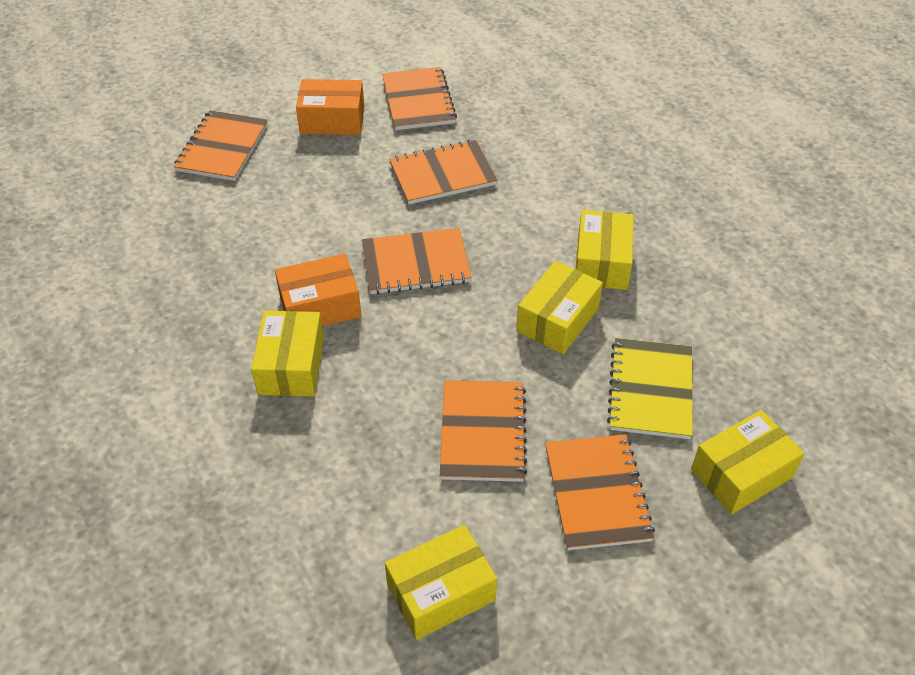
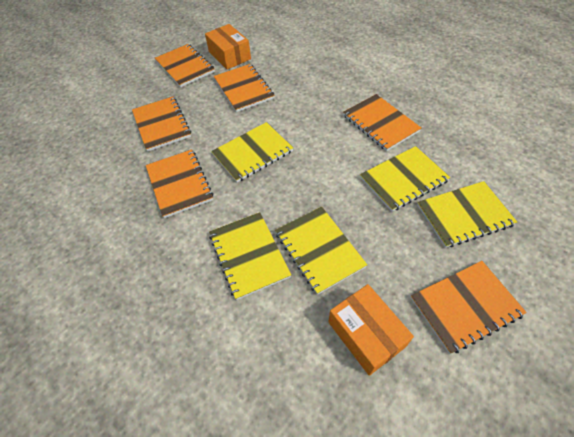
yellow box: [251,310,324,397] [385,525,497,640] [516,261,603,354] [576,210,634,290] [691,410,805,514] = 5 -> none = 0
yellow notebook: [607,338,693,439] = 1 -> [209,212,291,300] [211,122,293,182] [275,207,367,295] [360,146,450,212] [417,181,517,248] = 5

